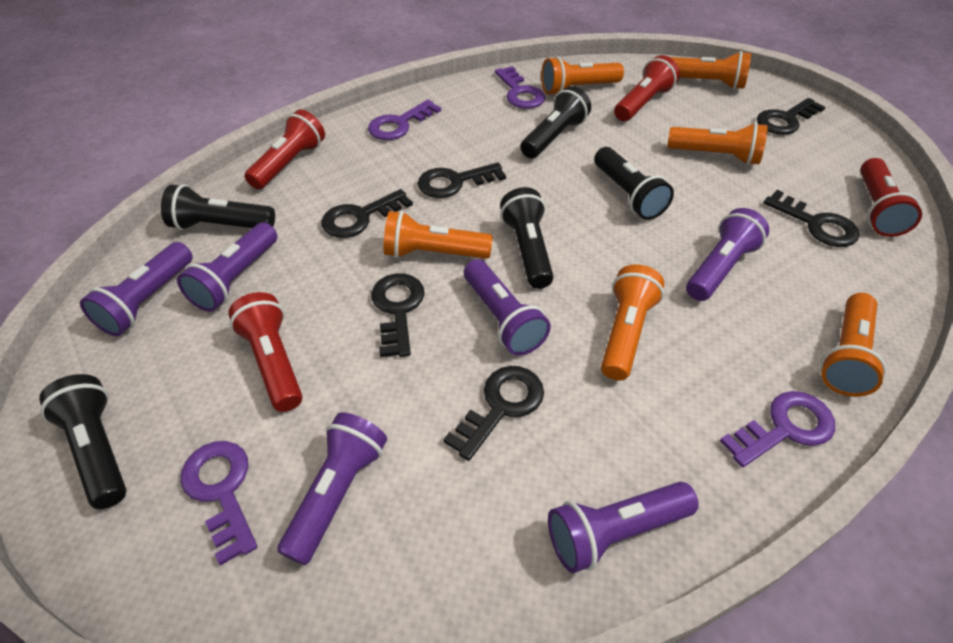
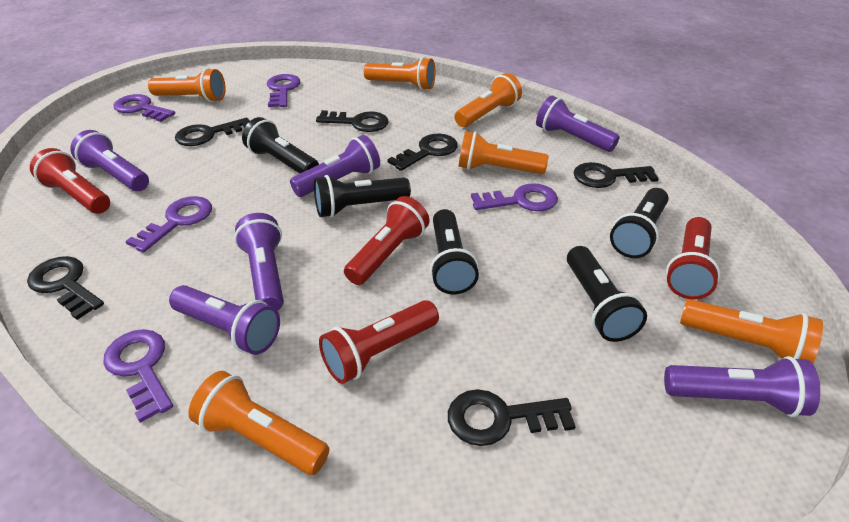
purple key: [180,441,257,565] [368,100,441,140] [495,66,545,109] [720,391,835,467] = 4 -> [103,329,173,423] [113,94,175,122] [125,196,212,253] [267,74,300,107] [471,183,558,211] = 5

